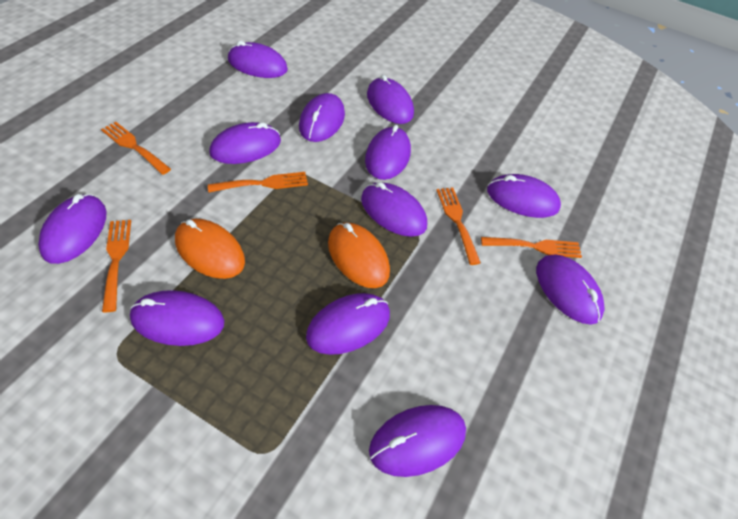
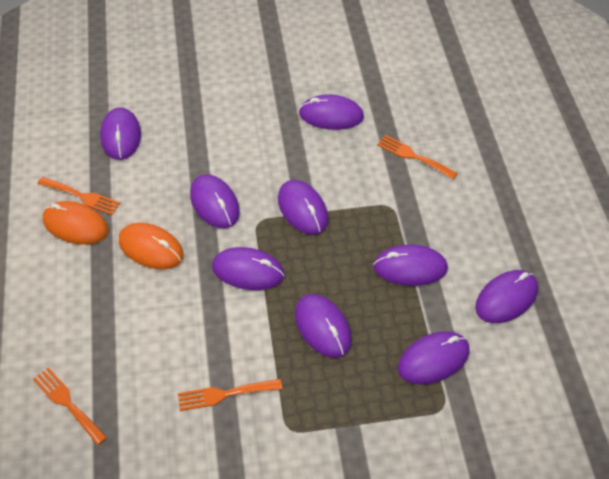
orange fork: [101,122,171,175] [102,220,131,312] [208,172,308,193] [436,187,481,265] [481,237,582,258] = 5 -> [33,367,107,445] [38,177,121,215] [178,379,282,411] [377,135,458,179] = 4
purple mouse: [38,194,107,264] [130,290,225,346] [209,122,281,164] [228,41,288,78] [299,93,345,142] [306,293,390,355] [361,182,427,237] [365,125,411,180] [367,75,414,124] [369,405,466,477] [487,174,561,218] [536,254,605,325] = 12 -> [100,107,141,160] [190,174,240,228] [212,247,284,290] [278,180,328,235] [295,294,352,358] [299,94,364,130] [373,244,448,286] [398,331,469,385] [475,270,538,323] = 9

